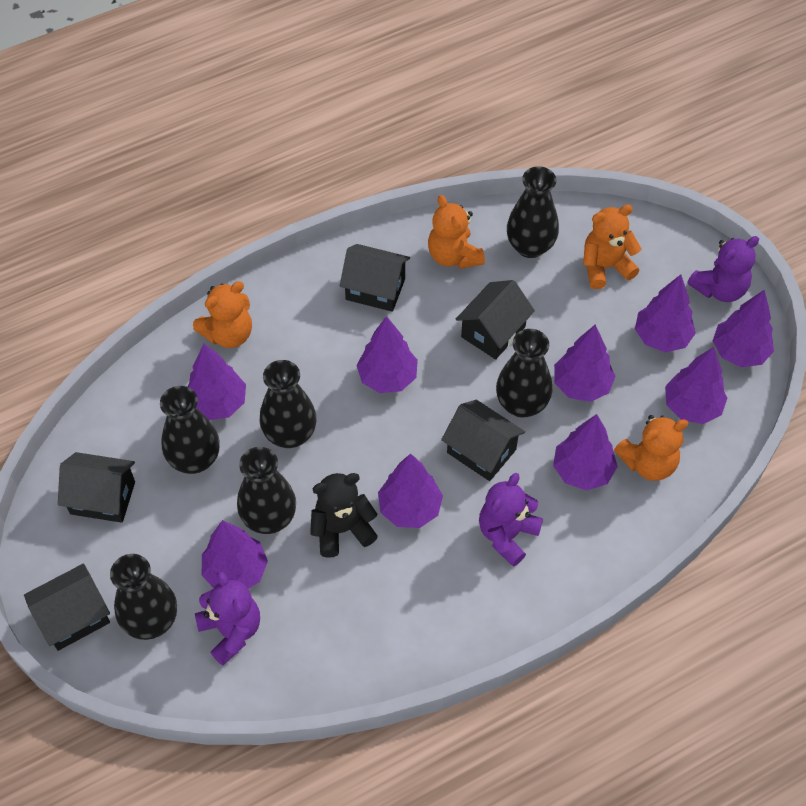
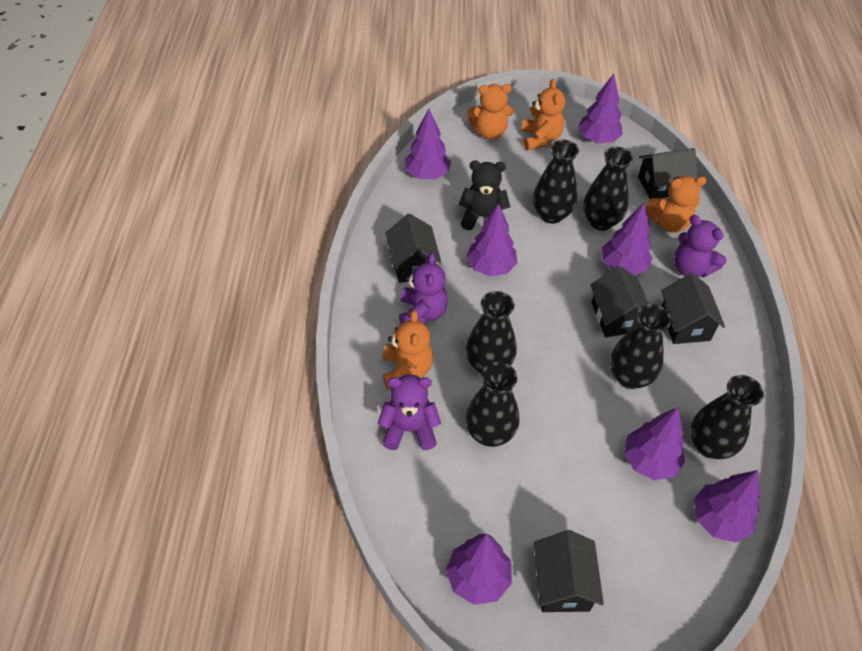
purple tree: [187,344,246,420] [202,520,268,589] [356,316,418,393] [378,454,443,528] [553,414,618,490] [554,325,616,402] [635,274,696,353] [665,347,727,424] [713,290,774,367] = 9 -> [405,109,451,179] [446,534,512,605] [466,203,517,276] [578,73,623,143] [602,203,653,275] [624,407,685,480] [694,470,760,543] = 7

